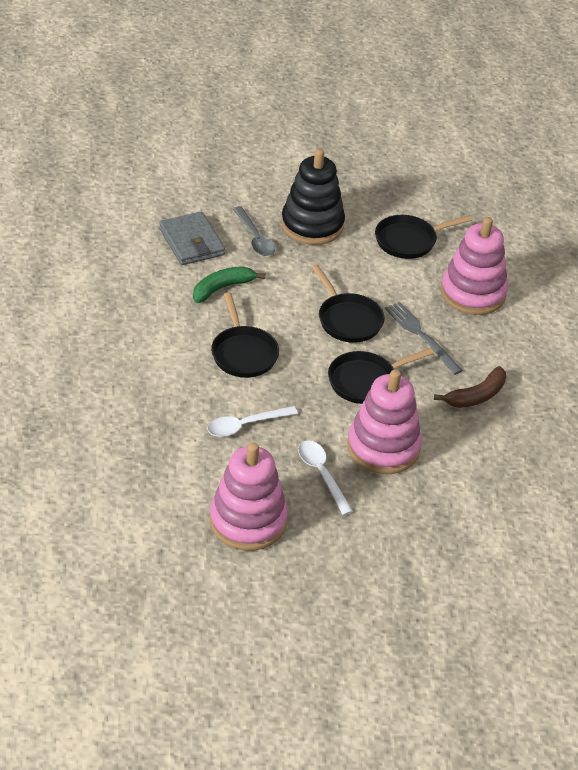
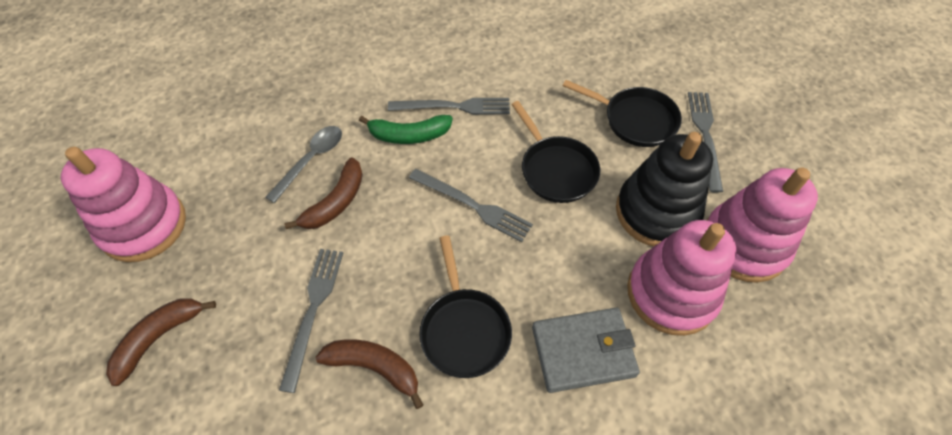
black pan: [211,292,279,378] [311,264,385,343] [328,348,434,404] [375,215,472,259] = 4 -> [419,235,512,378] [511,101,600,203] [563,80,682,147] = 3
brown banana: [434,366,506,408] = 1 -> [106,298,216,386] [284,157,363,229] [316,339,423,409] = 3
grey fork: [385,302,463,375] = 1 -> [279,249,343,393] [388,98,510,115] [409,169,533,242] [688,92,723,193] = 4
white spoon: [207,406,298,437] [298,440,353,515] = 2 -> none = 0

